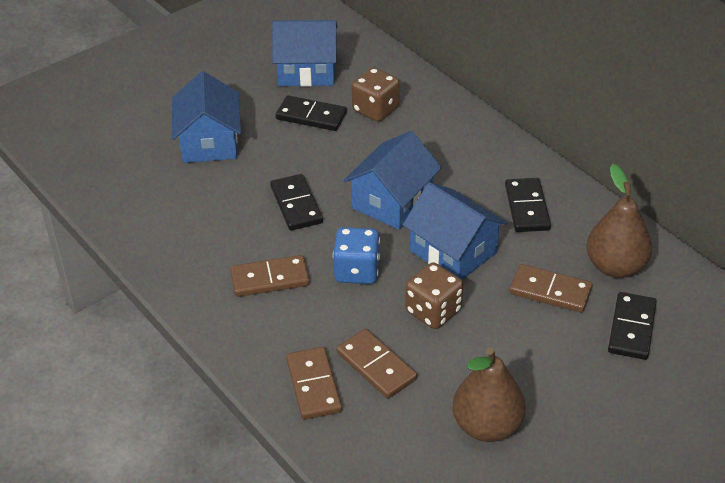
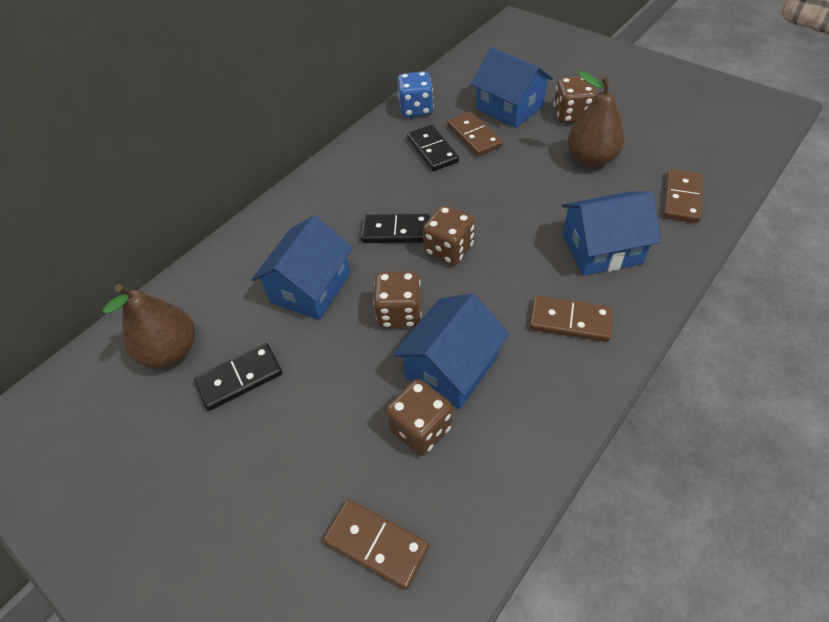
black domino: [270,174,323,231] [276,95,347,131] [505,178,551,232] [608,292,657,360] = 4 -> [194,343,283,411] [361,214,430,243] [407,125,459,171] = 3
brown dice: [352,67,400,122] [405,263,463,329] = 2 -> [373,271,422,328] [386,379,453,456] [423,205,475,265] [554,76,597,123] = 4

